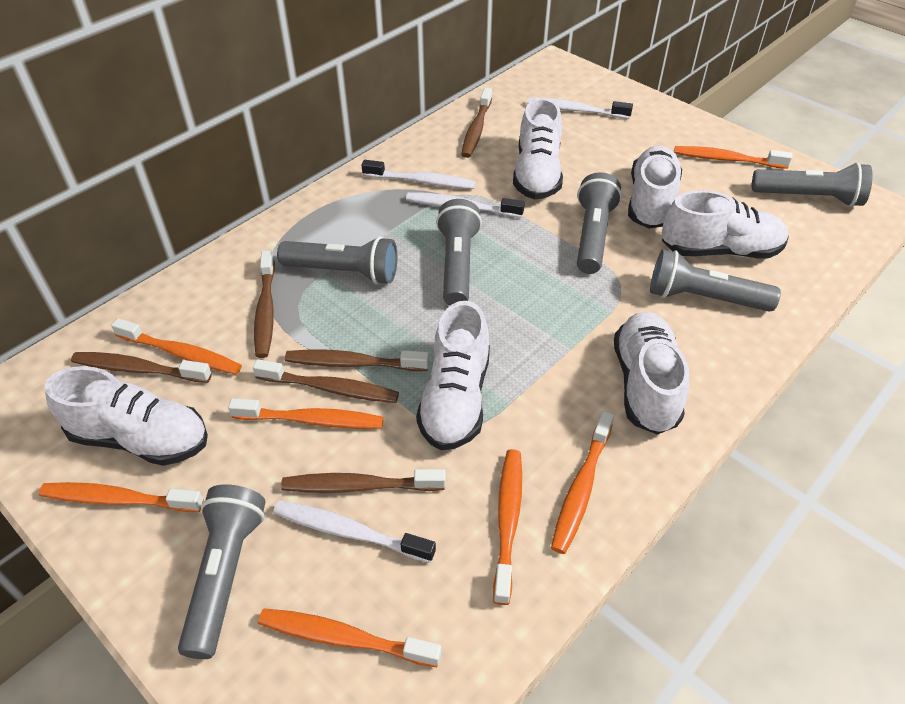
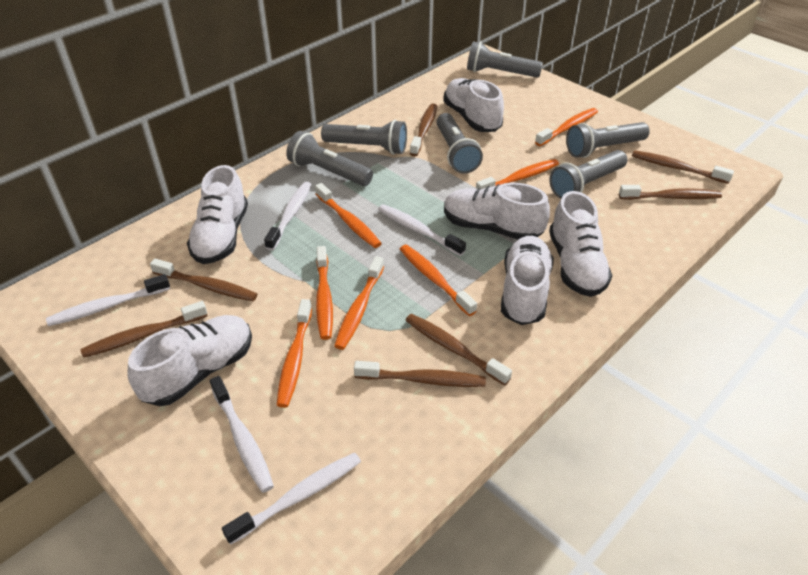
brown toothbrush: [71,352,212,383] [253,359,399,403] [254,250,275,358] [281,469,446,493] [285,350,429,371] [461,88,492,158] = 6 -> [81,301,208,358] [150,259,257,301] [354,361,486,387] [405,314,512,385] [410,103,437,156] [619,185,722,200] [632,150,734,184] = 7
white toothbrush: [273,501,436,563] [362,160,476,189] [406,192,525,218] [527,98,633,119] = 4 -> [46,274,170,326] [210,376,274,493] [222,453,361,545] [264,182,312,251] [378,204,466,256] = 5

